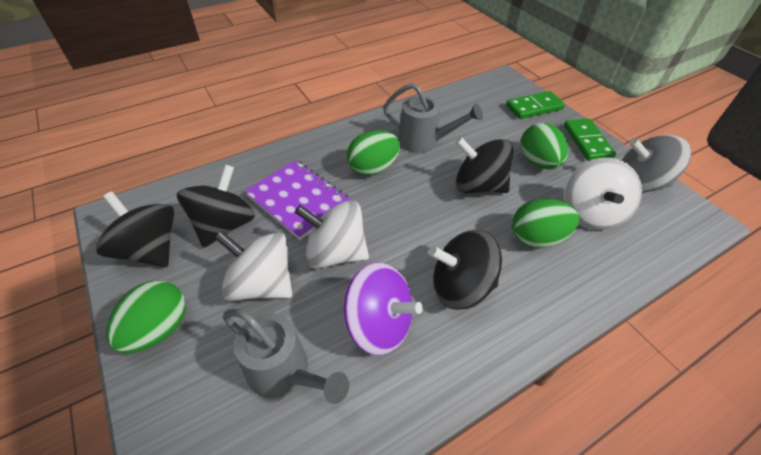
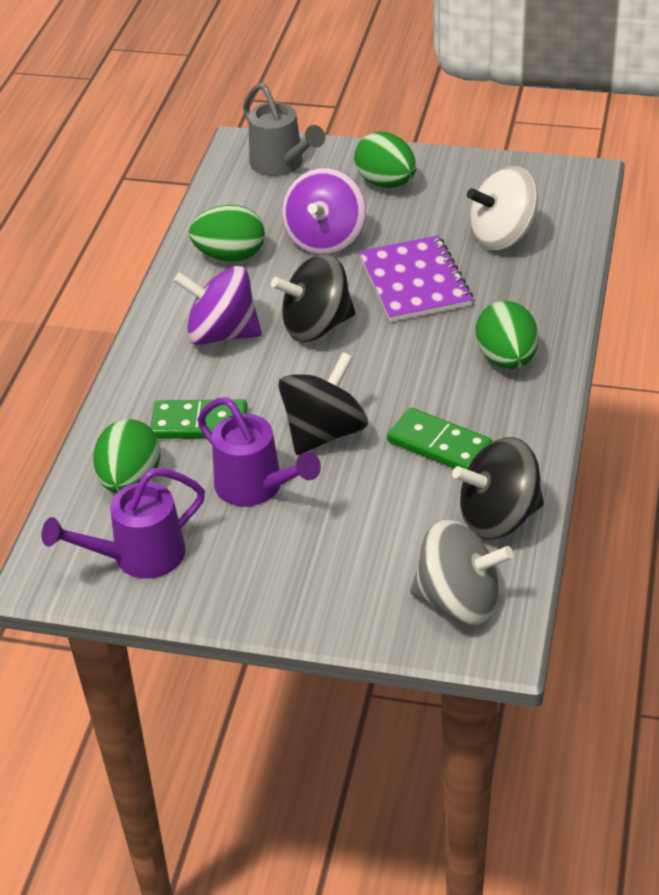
black spinning top: [96,191,174,267] [177,165,255,247] [429,230,502,310] [455,137,513,193] = 4 -> [271,253,355,342] [278,352,368,455] [452,437,544,539] = 3
grey watering can: [223,309,349,404] [383,83,483,153] = 2 -> [243,83,325,176] = 1
purple spinning top: [344,262,423,356] = 1 -> [173,266,262,345] [282,168,366,255] = 2
purple watering can: none = 0 -> [41,468,205,578] [197,397,321,507] = 2
white spinning top: [215,231,292,301] [295,200,369,269] [564,158,642,230] = 3 -> [467,166,538,250] = 1

